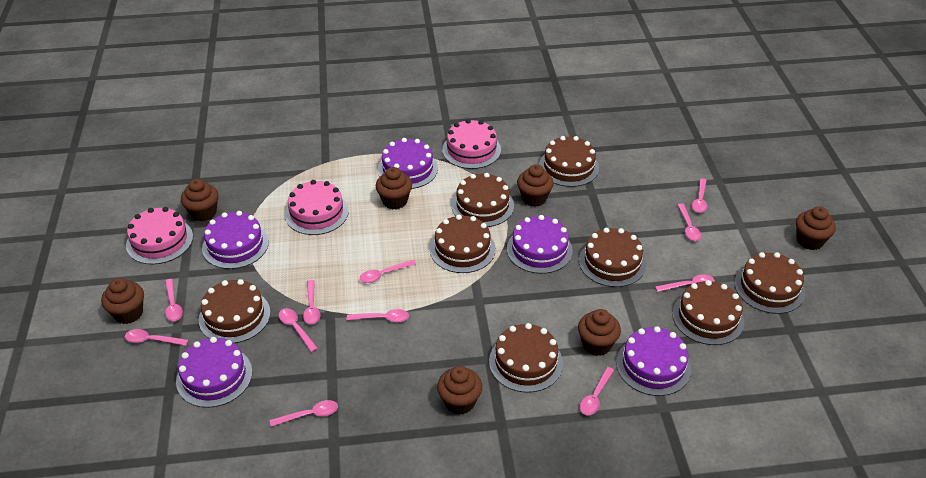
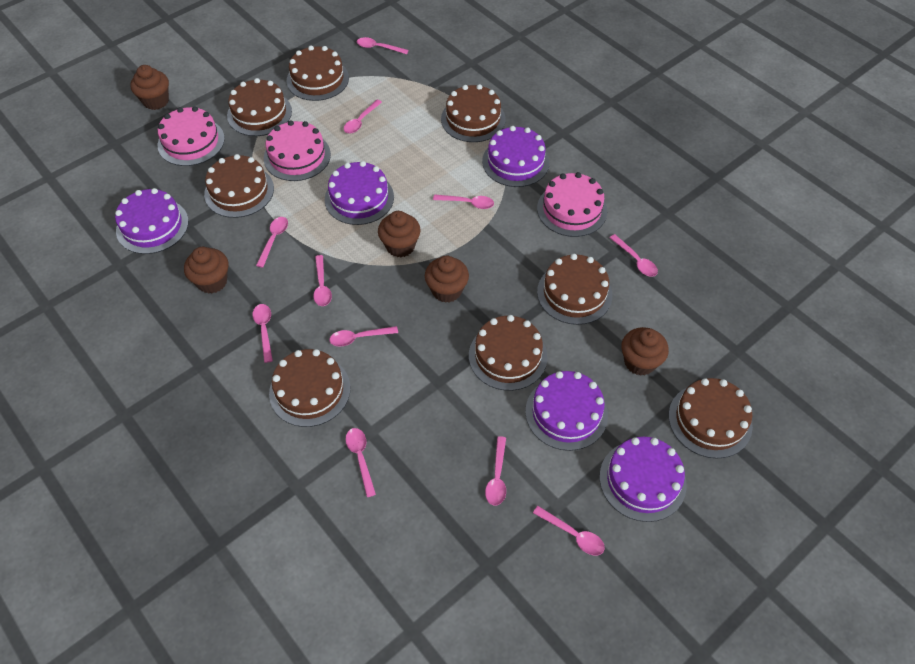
brown cupcake: [101,278,144,324] [181,179,219,222] [376,167,412,209] [437,366,482,415] [517,164,554,207] [578,309,621,356] [796,206,836,250] = 7 -> [130,65,169,110] [184,247,228,294] [378,211,421,257] [425,256,469,303] [621,327,669,376] = 5

